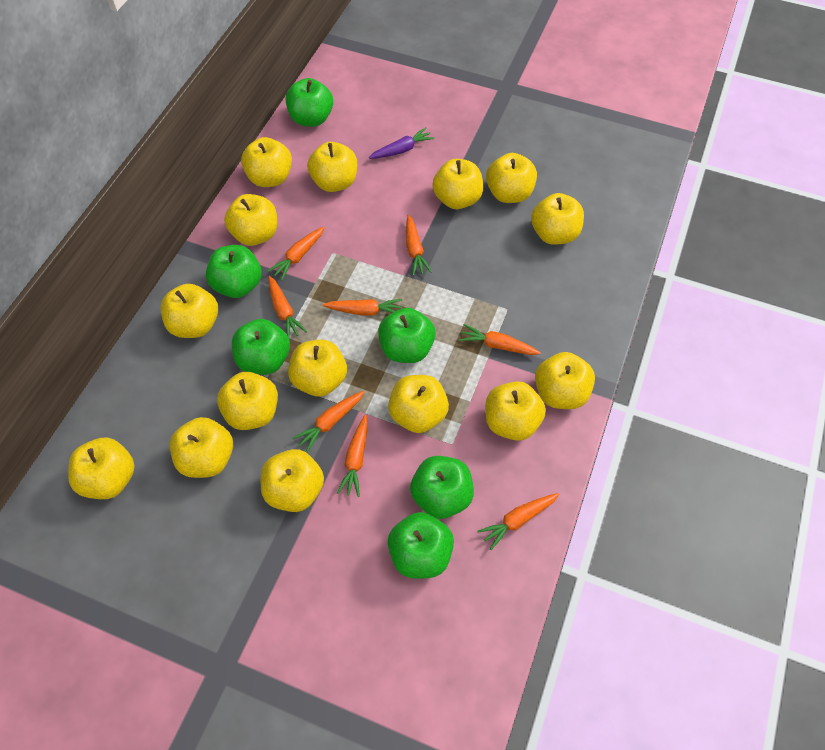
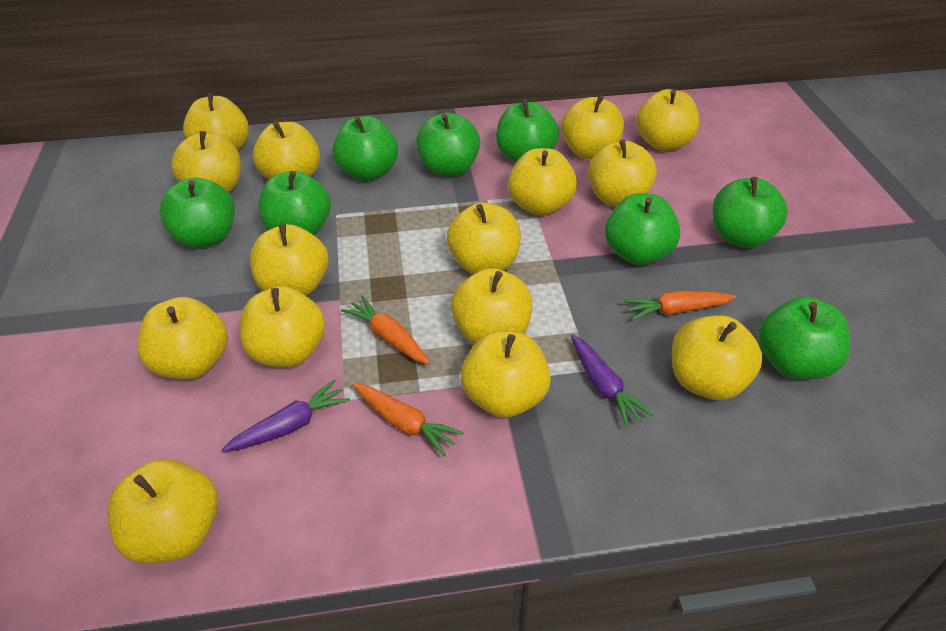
green apple: [206,245,262,298] [232,319,290,375] [286,78,333,127] [378,308,436,363] [388,512,454,579] [410,456,474,519] = 6 -> [159,178,235,248] [259,171,331,235] [333,116,398,181] [416,113,480,177] [496,99,559,162] [605,193,680,265] [712,177,788,248] [758,297,850,379] = 8
orange carrot: [268,227,325,280] [268,276,307,338] [293,391,365,452] [323,299,402,315] [337,415,368,497] [406,215,432,276] [459,324,541,355] [477,493,559,550] = 8 -> [341,296,430,365] [352,383,464,457] [623,291,736,321] = 3
purple carrot: [369,128,435,159] = 1 -> [222,380,350,452] [571,334,654,427] = 2

